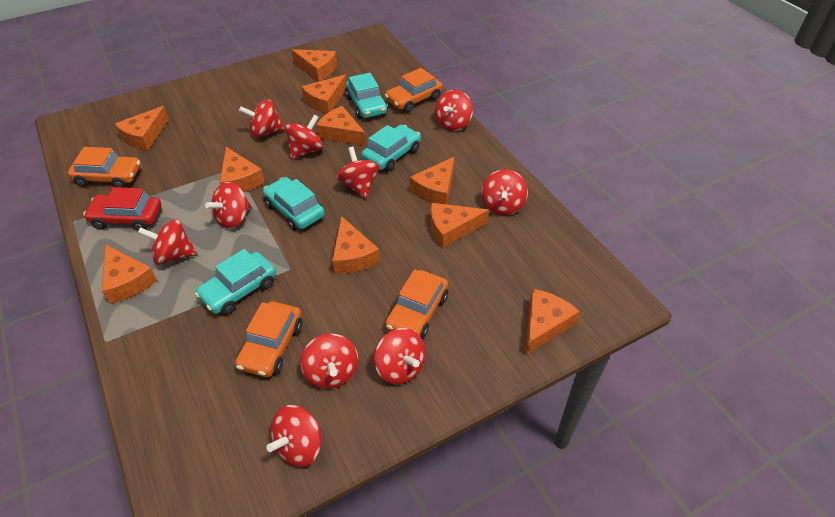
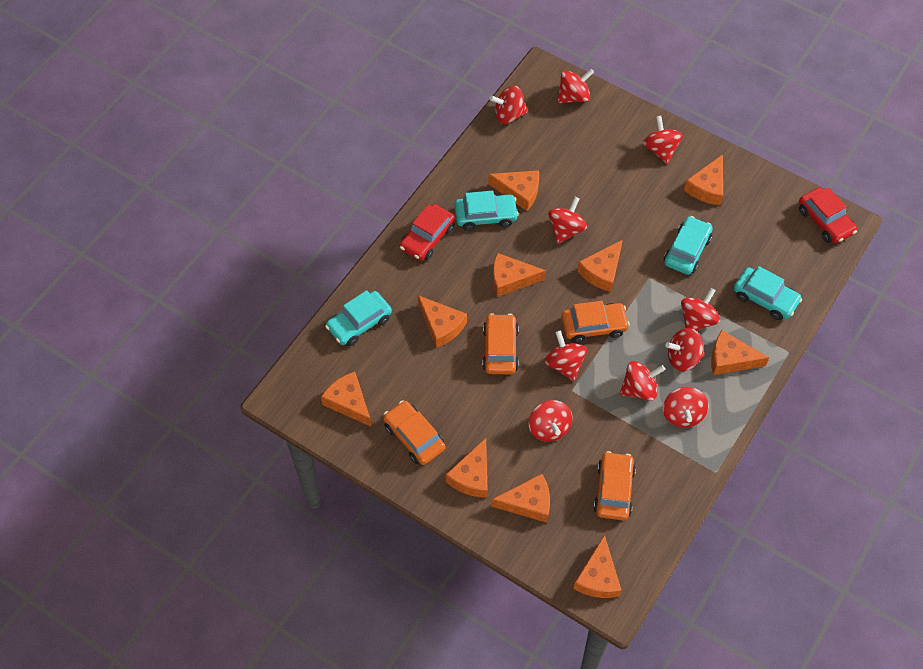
red car: [83,187,161,230] = 1 -> [400,204,455,261] [799,187,857,244] = 2

